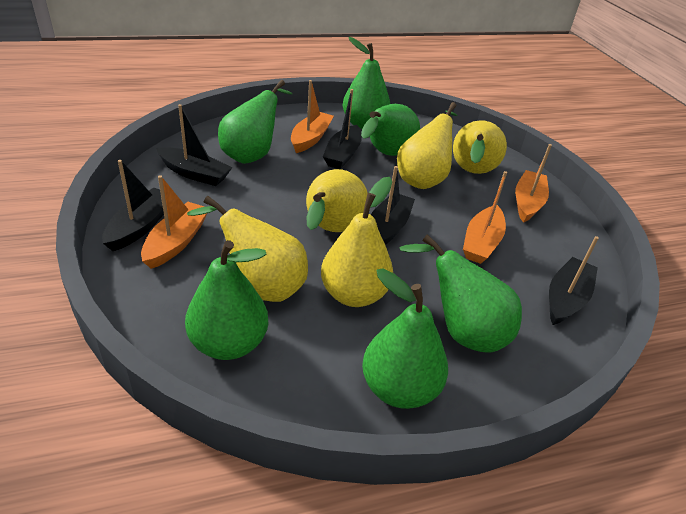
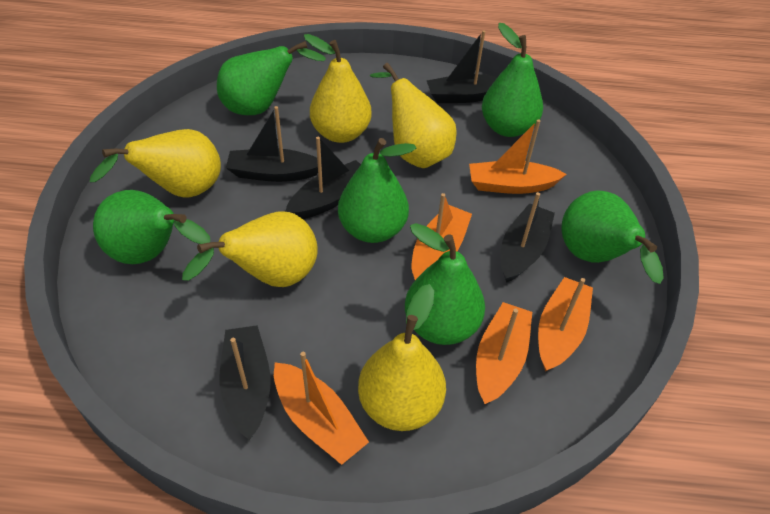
orange boat: [141,175,207,269] [291,80,334,153] [463,171,507,264] [515,144,552,223] = 4 -> [274,352,369,465] [412,193,472,280] [469,119,567,194] [476,302,532,404] [538,277,593,372] = 5

